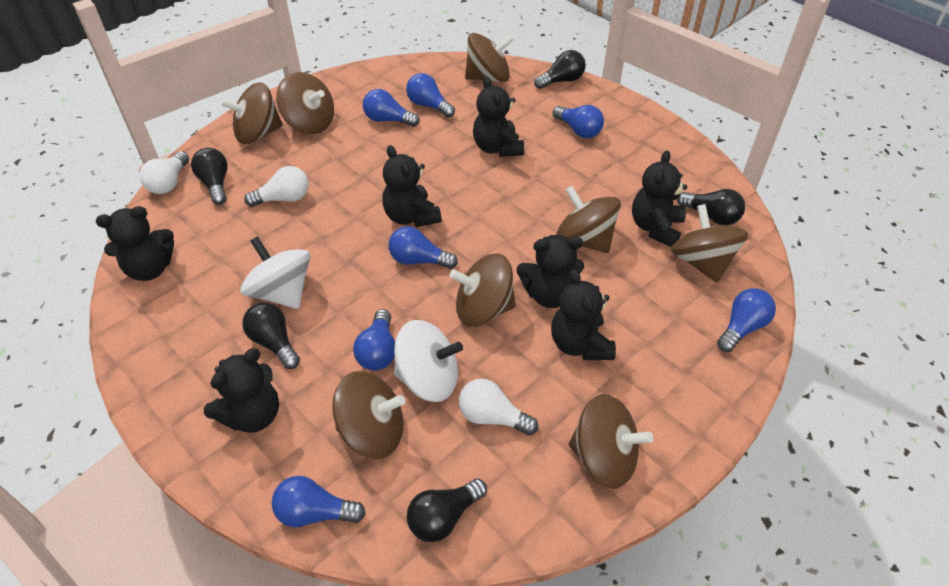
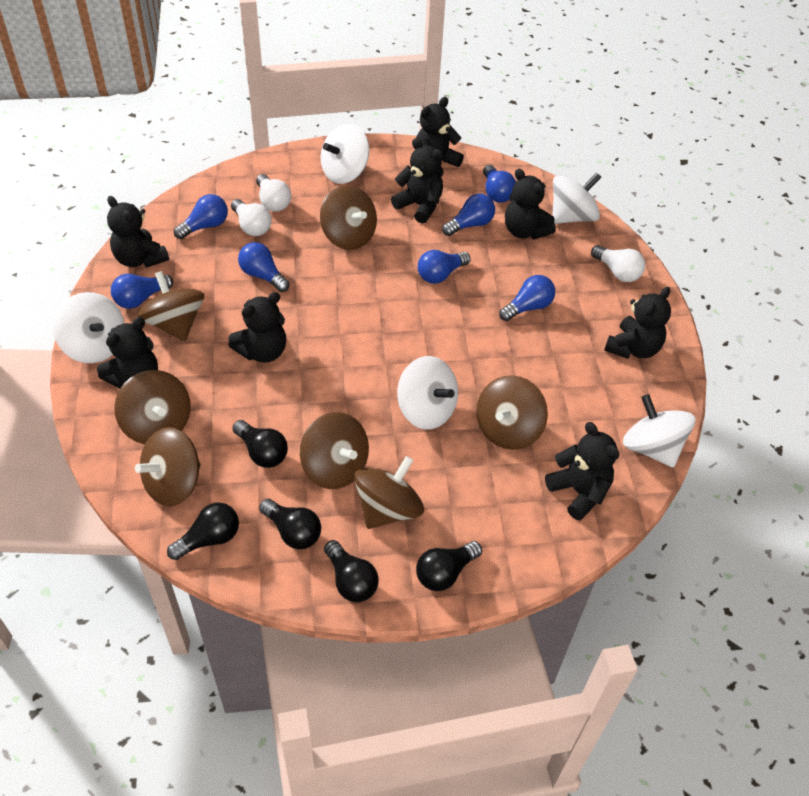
black teddy bear: [96,206,174,281] [204,348,279,433] [382,145,442,227] [473,76,524,157] [517,235,584,308] [551,269,616,360] [632,151,687,247] = 7 -> [97,317,158,389] [107,196,169,268] [228,292,286,363] [391,138,443,224] [416,97,464,176] [505,169,556,239] [545,422,619,520] [604,287,671,359] = 8
brown spinning top: [220,83,283,144] [276,72,334,134] [332,371,405,459] [449,253,516,327] [465,33,514,82] [556,186,621,253] [569,394,653,489] [671,204,748,283] = 8 -> [114,370,191,444] [135,427,201,506] [138,271,204,341] [300,412,369,489] [320,185,377,250] [354,456,424,529] [476,375,548,450] = 7
white spinning top: [240,236,310,309] [394,320,463,402] = 2 -> [53,292,125,363] [321,124,369,184] [397,356,458,430] [552,172,601,224] [623,394,696,468] = 5

